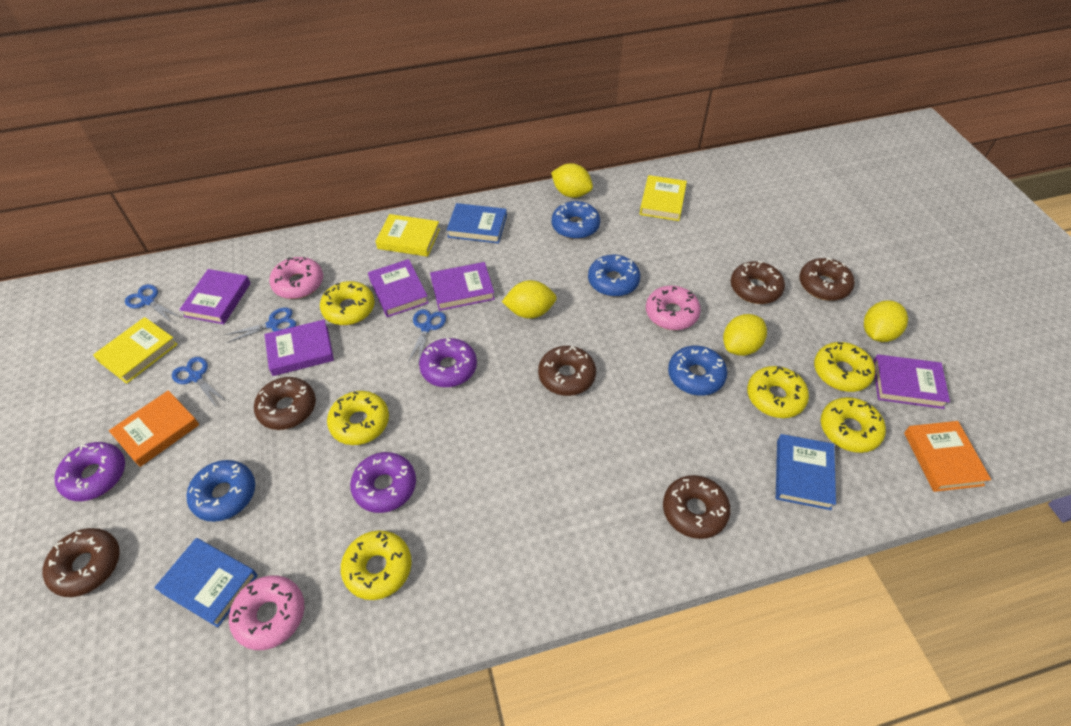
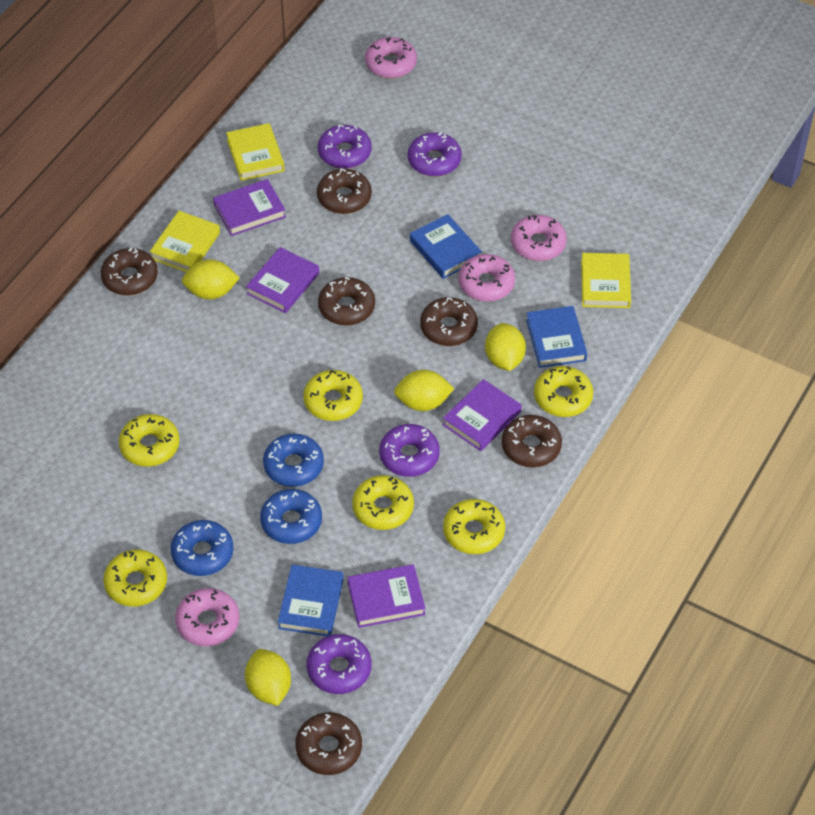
blue donut: [187,460,255,522] [552,201,600,239] [588,254,640,297] [668,345,727,396] = 4 -> [171,520,234,576] [260,489,322,544] [263,434,324,487] = 3
blue scissors: [125,284,180,323] [172,357,227,408] [225,307,296,343] [408,309,446,364] = 4 -> none = 0
orange book: [109,390,199,467] [904,421,991,492] = 2 -> none = 0
pink donut: [229,576,304,650] [269,257,323,299] [646,286,701,330] = 3 -> [175,588,240,647] [365,37,417,78] [458,254,515,302] [511,215,567,261] = 4
purple book: [179,269,251,324] [264,320,334,376] [368,259,429,317] [430,262,495,311] [873,354,950,409] = 5 -> [213,179,286,236] [246,247,319,313] [348,564,425,628] [443,379,522,451] = 4
purple donut: [55,442,125,501] [350,452,416,513] [419,338,477,387] = 3 -> [306,634,372,694] [318,125,371,169] [379,424,440,477] [408,132,462,177] = 4

